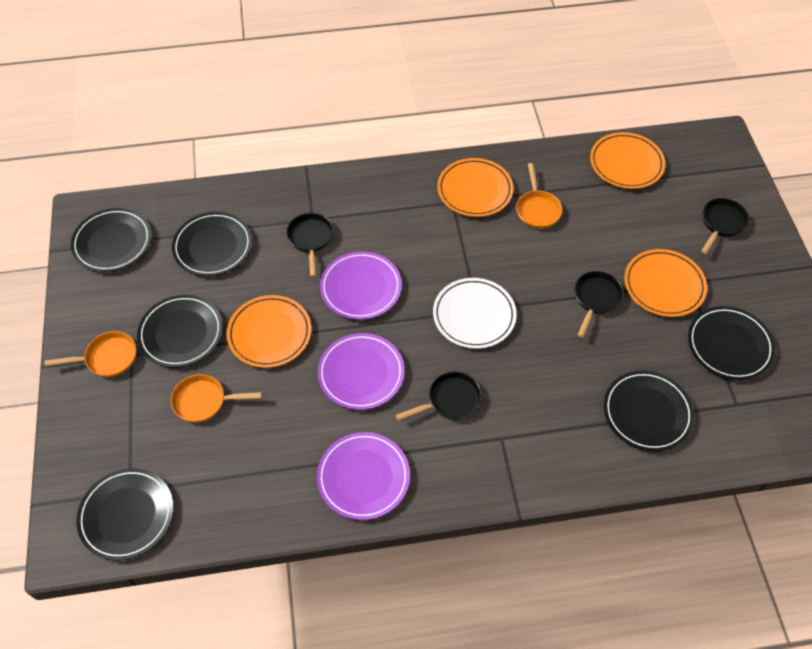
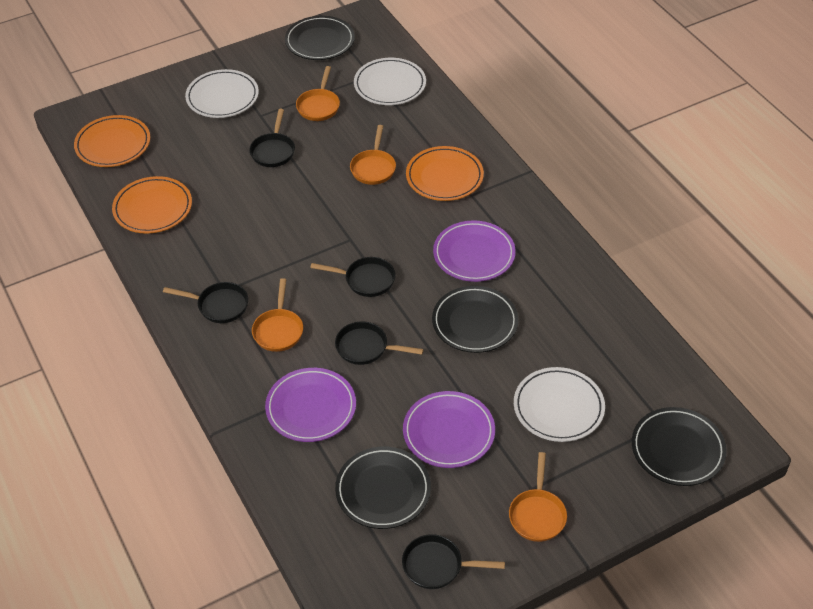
black pan: [286,213,333,277] [395,372,482,421] [574,271,624,338] [701,198,750,254] = 4 -> [163,282,248,323] [249,109,295,167] [310,257,396,297] [335,321,424,365] [402,534,505,589] = 5
black plate: [71,208,151,272] [76,468,173,561] [137,295,223,367] [172,212,252,276] [604,371,694,452] [688,306,775,380] = 6 -> [285,16,355,60] [335,447,431,529] [432,286,518,353] [632,407,727,486] = 4
orange pan: [45,331,136,377] [171,374,262,423] [516,163,562,229] = 3 -> [252,278,303,352] [296,66,340,121] [350,125,396,185] [509,452,567,542] = 4
orange plate: [226,295,311,368] [437,158,513,217] [590,132,665,189] [624,249,707,317] = 4 -> [74,115,150,167] [112,176,192,234] [406,146,484,201] = 3
white plate: [433,278,517,349] = 1 -> [185,69,259,118] [354,58,426,105] [514,367,605,442] = 3

